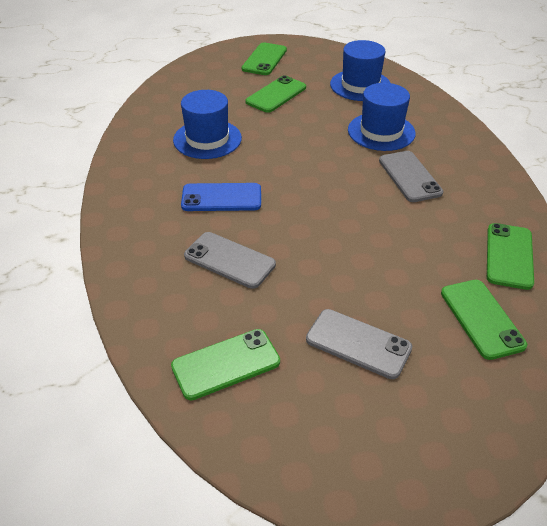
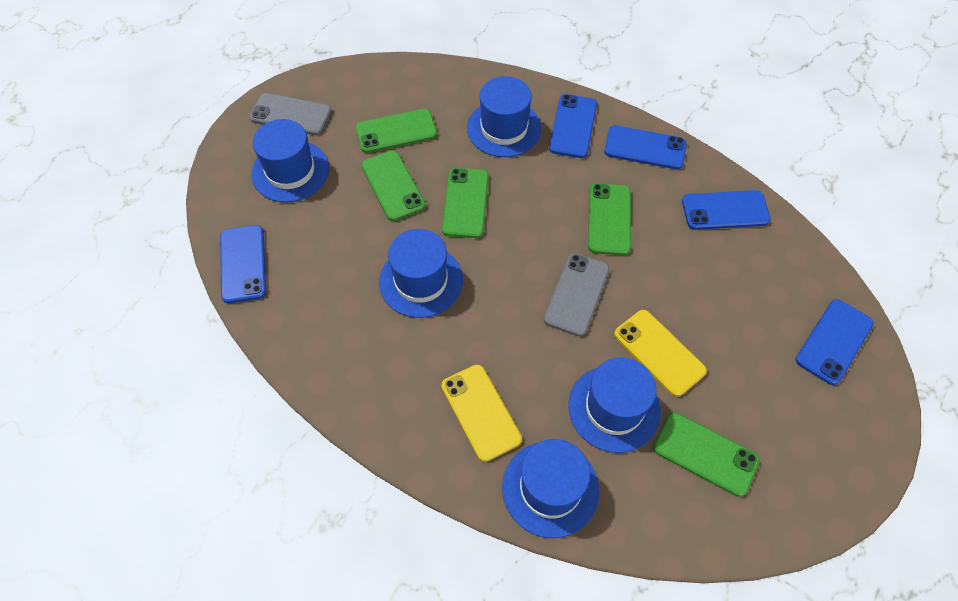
blue hat: [173,90,242,159] [330,40,390,101] [348,83,416,151] = 3 -> [251,119,329,202] [379,229,463,318] [467,76,542,157] [502,439,599,538] [568,357,661,453] = 5
blue phone: [181,183,261,211] = 1 -> [220,225,266,303] [549,94,597,158] [604,125,686,169] [682,190,771,230] [796,299,874,385] = 5
grey phone: [184,232,276,289] [306,309,412,379] [379,151,443,202] = 3 -> [249,93,332,135] [544,253,610,336] = 2
yellow phone: none = 0 -> [441,365,522,462] [614,310,707,397] = 2

